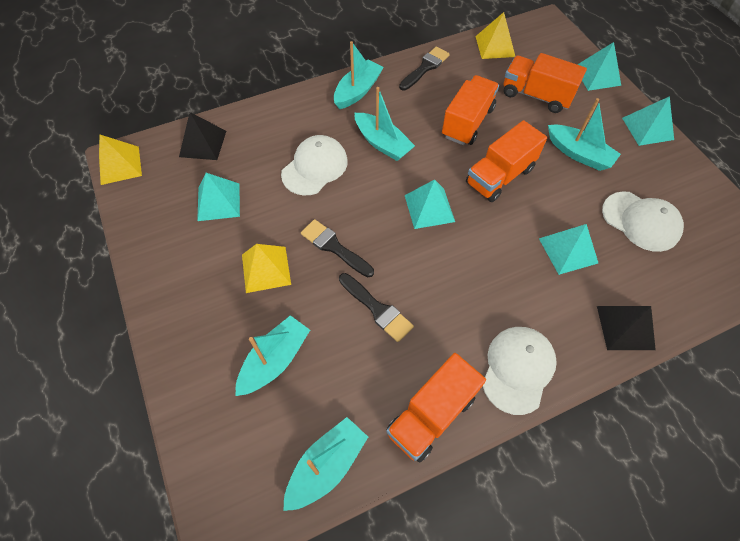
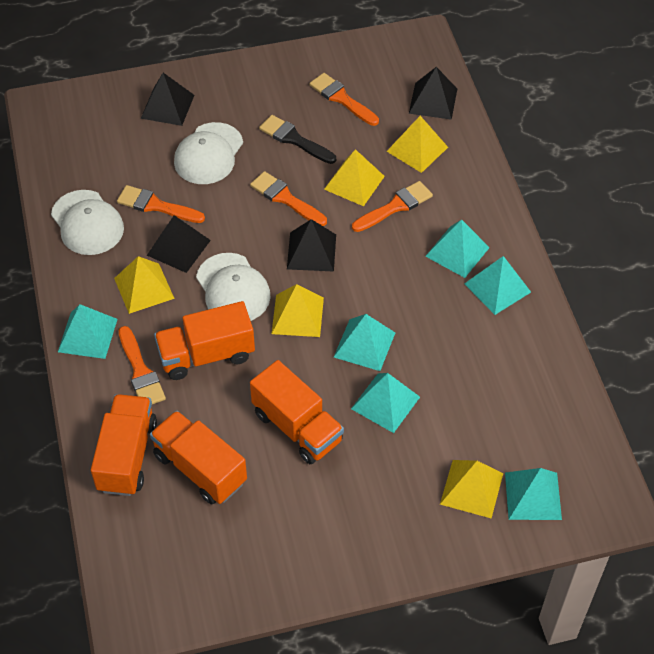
black brush: [301,219,374,277] [339,273,414,342] [399,47,450,91] = 3 -> [259,115,336,164] = 1
black pyramid: [179,112,226,160] [597,306,656,350] = 2 -> [141,73,194,126] [147,215,211,273] [287,219,336,272] [409,67,457,120] = 4
orange brush: none = 0 -> [117,185,205,223] [119,326,166,404] [250,171,327,226] [309,73,379,126] [352,181,433,232] = 5
turquoise boat: [236,315,310,396] [283,417,368,511] [334,41,384,109] [355,87,415,161] [548,98,621,171] = 5 -> none = 0
turquoise pyramid: [197,173,240,221] [405,179,455,229] [539,224,598,275] [577,42,621,91] [622,96,674,146] = 5 -> [58,304,117,359] [334,314,395,371] [351,373,420,433] [425,219,490,278] [464,256,531,315] [505,468,562,520] = 6
yellow pyramid: [99,135,142,185] [242,244,291,293] [475,12,515,59] = 3 -> [114,256,175,314] [272,284,324,337] [324,149,385,206] [386,116,448,173] [440,460,503,519] = 5

